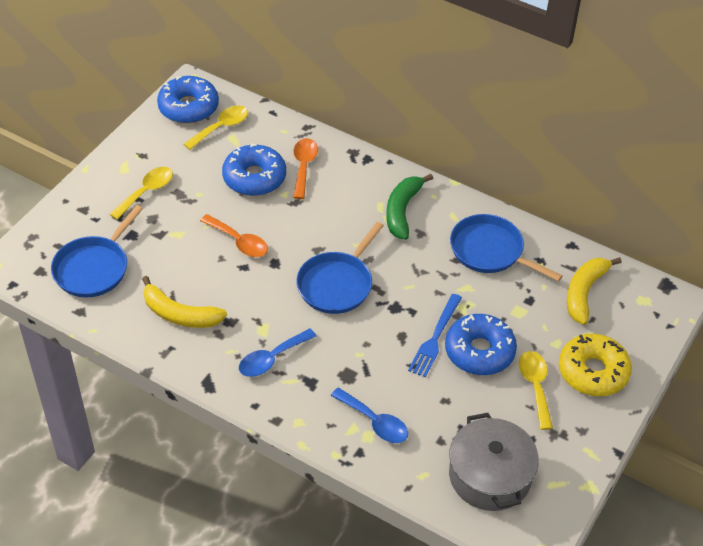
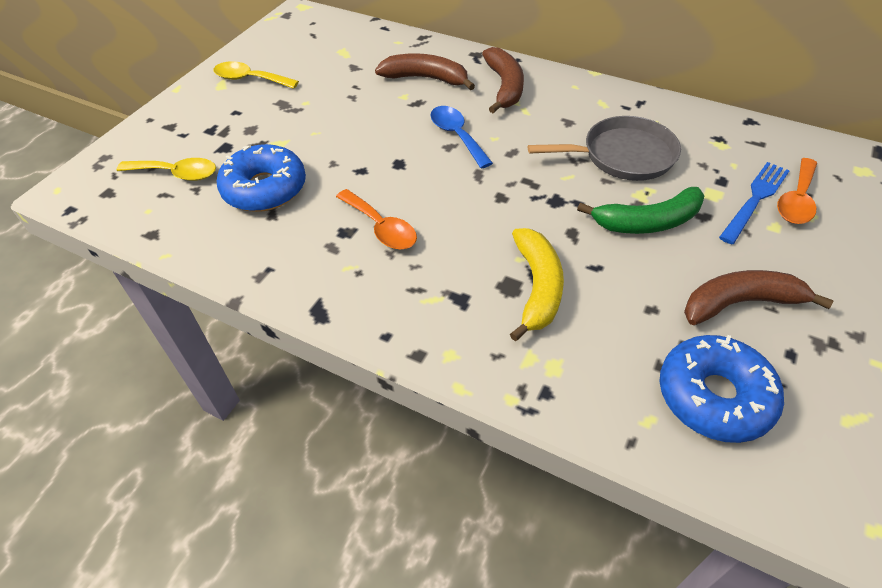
blue donut: [157,76,219,124] [222,144,286,196] [445,314,517,375] = 3 -> [217,144,306,212] [660,335,784,443] = 2
blue pan: [51,205,143,297] [296,222,384,314] [450,214,562,282] = 3 -> none = 0
blue spoon: [239,328,317,377] [331,388,408,443] = 2 -> [430,106,493,169] = 1
brown banana: none = 0 -> [375,53,475,90] [482,47,524,113] [684,270,834,325] = 3
grey pan: none = 0 -> [528,116,681,181] = 1
grey pot: [449,413,539,511] = 1 -> none = 0
yellow banana: [142,276,227,328] [567,257,622,325] = 2 -> [510,228,564,341] = 1
yellow donut: [559,334,632,396] = 1 -> none = 0
yellow spoon: [110,167,173,220] [184,106,248,150] [519,351,553,430] = 3 -> [117,158,216,181] [213,61,299,89] = 2

